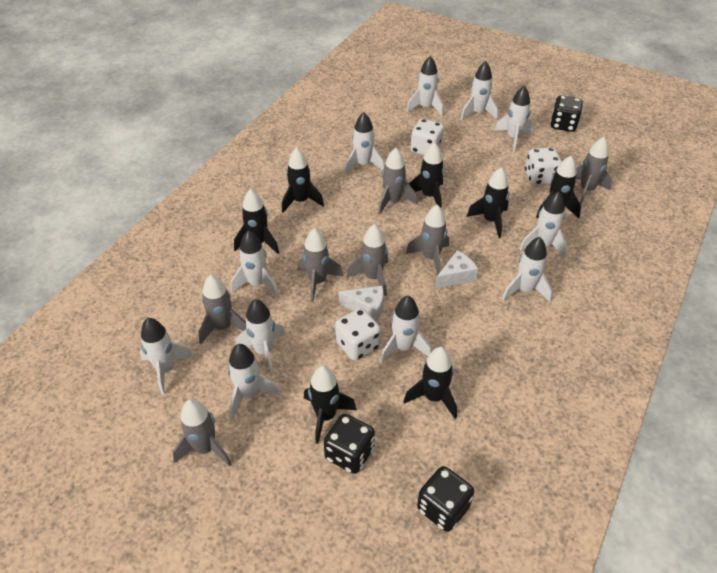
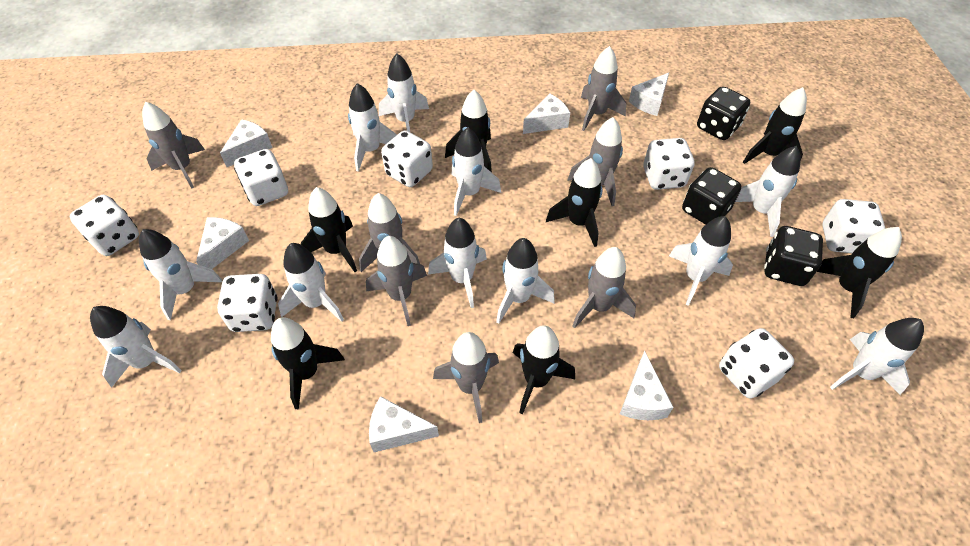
white cheese: [339,285,384,322] [435,250,478,289] = 2 -> [196,217,249,269] [220,119,273,167] [369,396,439,452] [523,93,570,134] [620,351,674,420] [629,73,669,116] = 6
white dice: [335,308,381,361] [410,119,444,155] [525,147,562,185] = 3 -> [70,195,139,256] [217,274,278,332] [234,149,288,206] [381,130,433,187] [643,138,695,190] [719,328,794,399] [822,199,886,253] = 7

